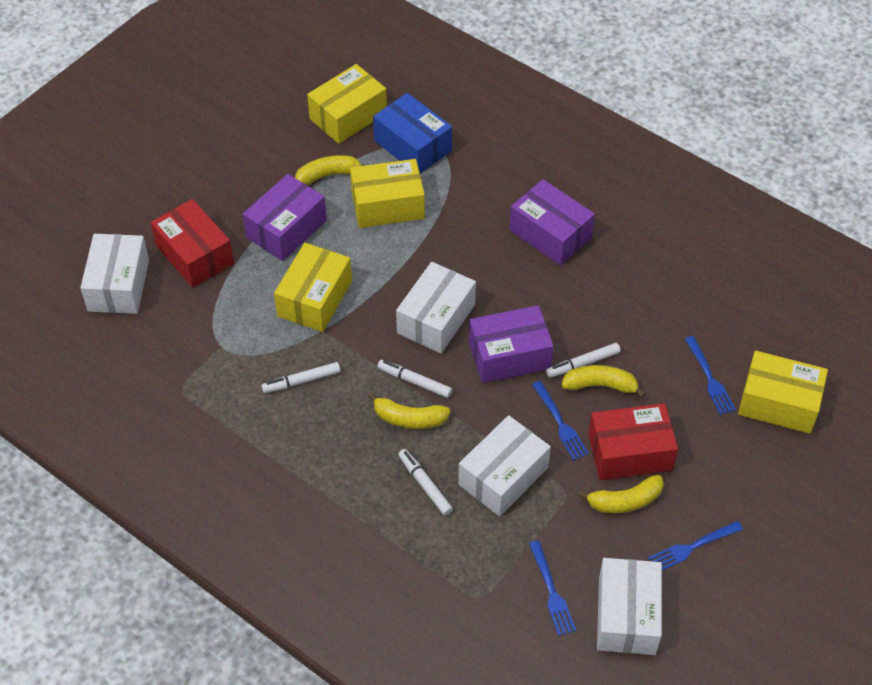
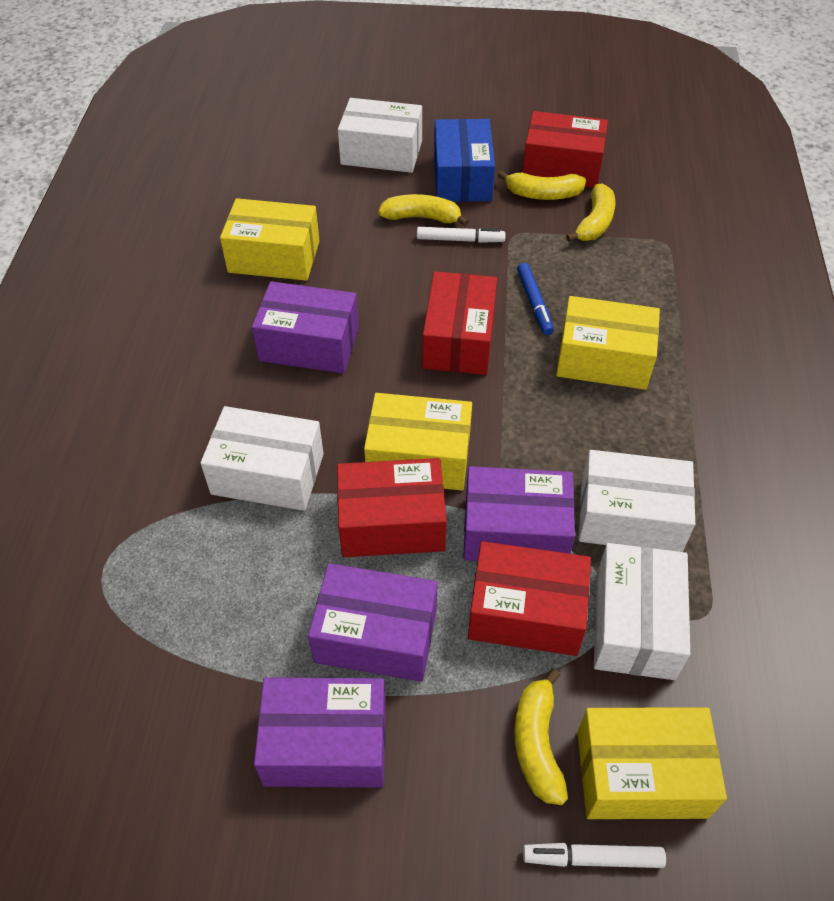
blue fork: [529,540,576,636] [532,381,589,461] [648,521,743,570] [685,336,736,415] = 4 -> none = 0
blue marker: none = 0 -> [517,263,554,335] = 1
purple box: [243,174,327,261] [469,305,554,383] [510,179,595,266] = 3 -> [252,281,359,373] [254,677,386,787] [308,563,438,682] [463,466,575,561] = 4
red box: [151,199,234,288] [588,403,678,480] = 2 -> [337,458,447,557] [422,271,497,375] [468,541,591,656] [522,111,608,188] = 4
white marker: [261,362,340,393] [377,360,452,398] [398,449,453,515] [546,343,621,378] = 4 -> [417,227,506,243] [523,843,666,868] = 2

